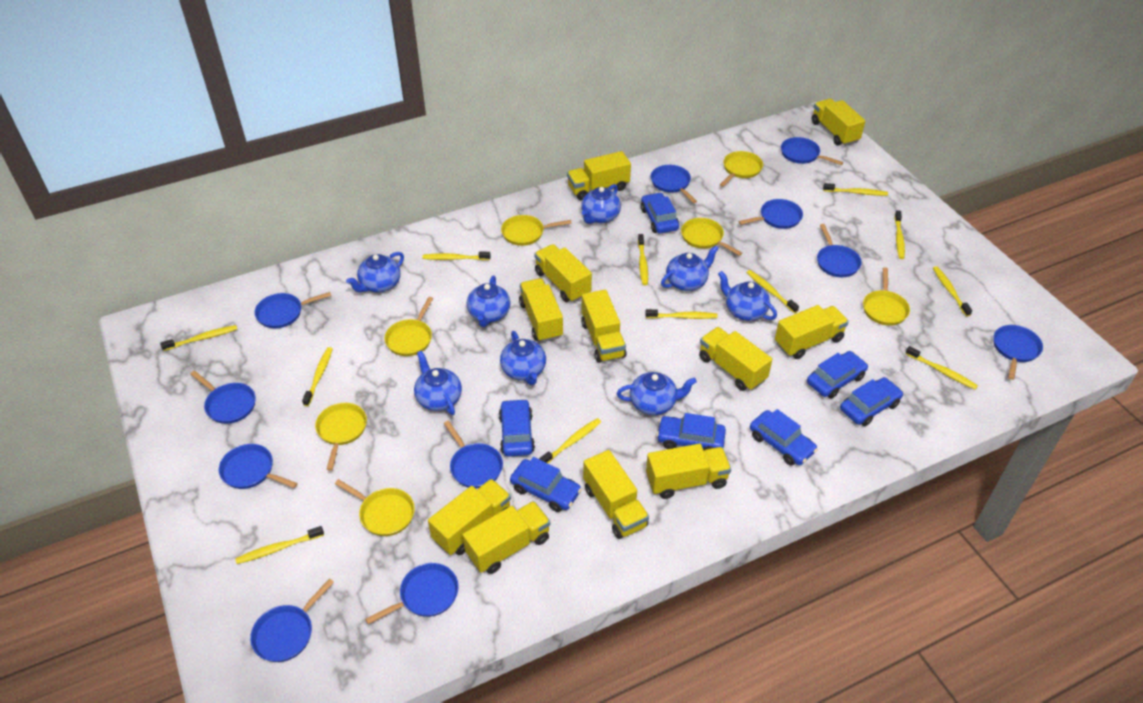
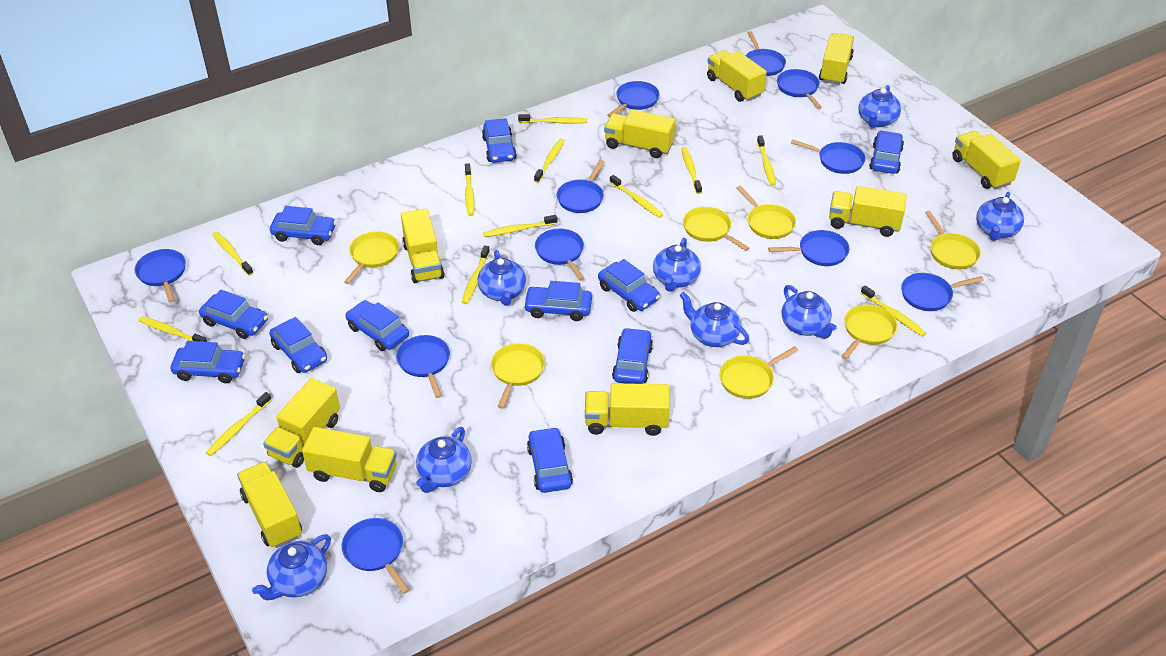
blue car: [499,399,535,457] [510,457,582,512] [641,192,679,234] [657,413,726,450] [750,409,818,465] [807,351,868,398] [840,377,903,426] = 7 -> [171,341,245,383] [199,290,268,339] [269,317,327,373] [270,206,336,245] [346,300,409,351] [482,118,517,163] [523,281,592,321] [527,427,573,493] [598,259,660,312] [612,328,653,384] [869,131,904,174] = 11
yellow truck: [428,479,511,555] [463,501,550,574] [519,278,563,342] [534,244,592,302] [567,151,631,200] [581,290,627,363] [583,450,649,539] [646,444,731,499] [699,327,772,391] [775,305,849,359] [812,98,865,146] = 11 -> [237,462,302,548] [263,378,340,468] [302,427,397,492] [401,209,444,283] [585,383,670,436] [604,110,675,158] [707,50,767,102] [819,33,854,85] [829,186,907,237] [952,131,1021,189] = 10

